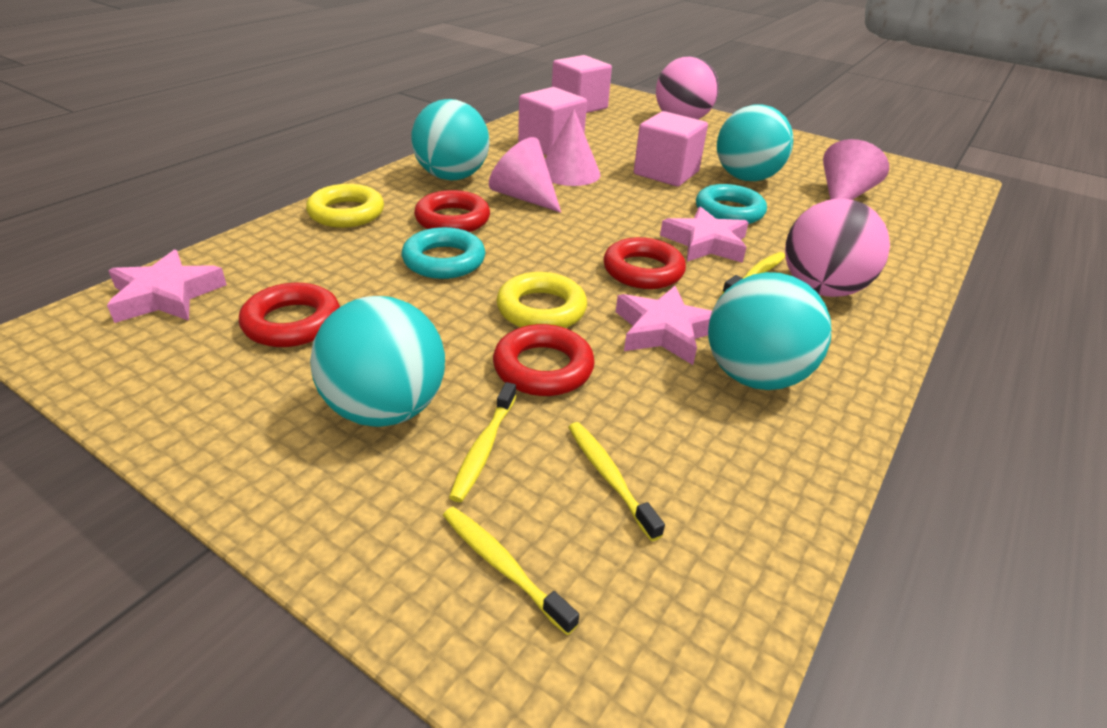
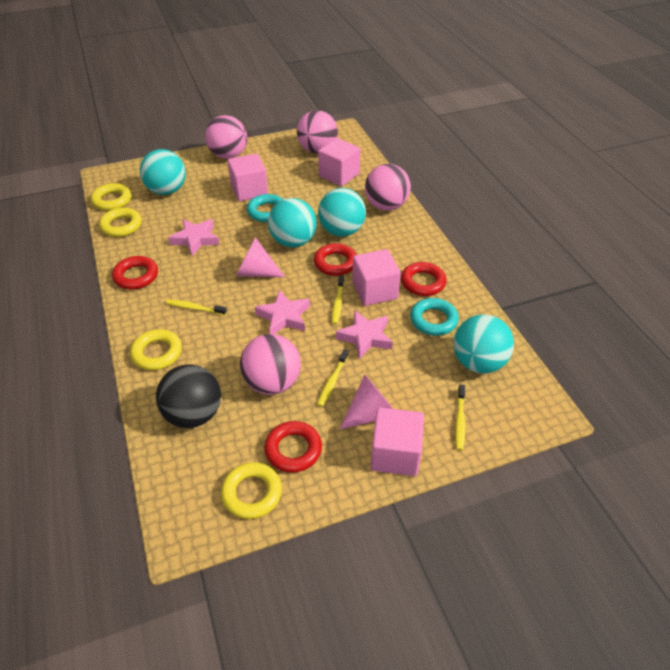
black ball: none = 0 -> [156,364,221,428] = 1
pink ball: [656,56,719,119] [785,199,890,297] = 2 -> [205,115,247,159] [240,334,301,395] [297,110,338,153] [365,164,411,211] = 4
pink cone: [489,137,561,213] [545,109,600,186] [823,139,889,200] = 3 -> [236,237,285,277] [339,375,393,430] = 2
pink cube: [518,87,587,156] [552,55,612,113] [634,111,708,186] = 3 -> [228,154,268,201] [318,138,360,186] [352,249,401,306] [371,407,424,476] = 4
yellow ring: [306,184,384,228] [496,272,587,328] = 2 -> [91,183,131,211] [99,207,142,237] [130,329,182,370] [221,462,282,519] = 4

